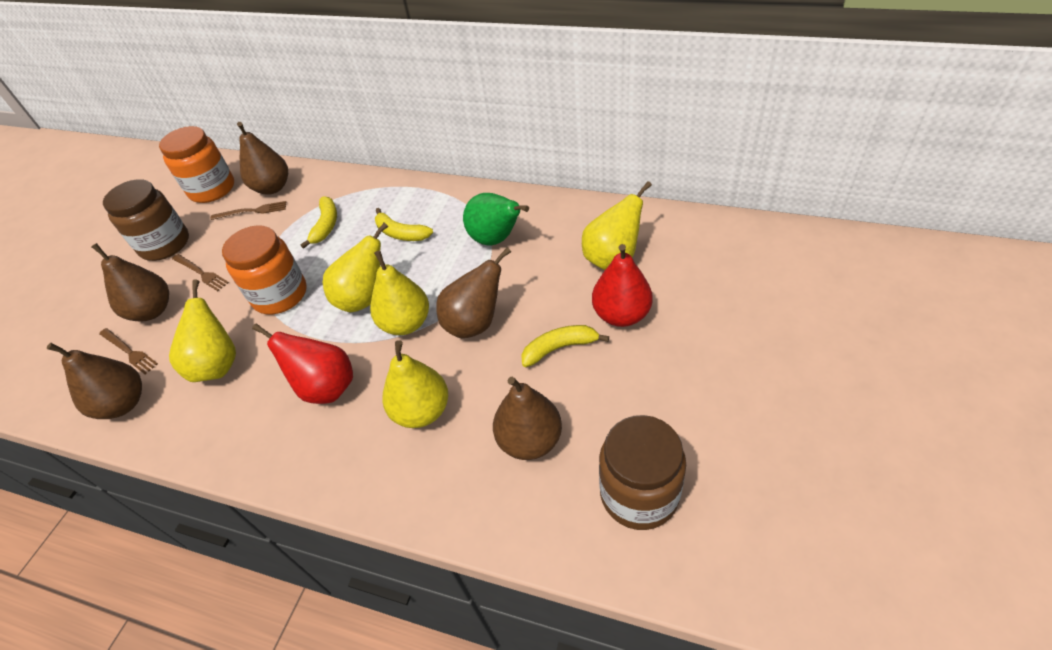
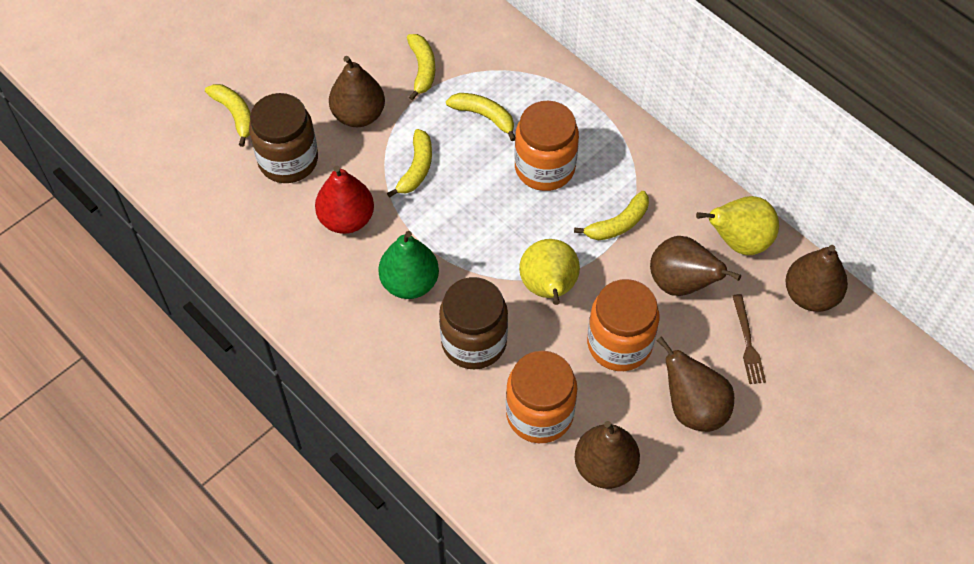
brown fork: [99,328,158,374] [172,254,229,291] [211,201,287,220] = 3 -> [733,294,766,384] = 1
orange jar: [159,126,234,203] [222,225,307,314] = 2 -> [506,351,577,443] [514,101,579,191] [587,279,660,371] = 3
red pear: [252,324,353,404] [592,244,653,327] = 2 -> [315,166,374,234] = 1
yellow banana: [300,196,337,249] [375,208,433,241] [521,325,609,367] = 3 -> [205,84,251,147] [387,129,432,198] [407,34,435,100] [446,93,515,141] [574,191,649,240] = 5
yellow pear: [169,280,236,382] [323,222,388,312] [370,251,429,335] [383,340,448,428] [582,181,652,270] = 5 -> [519,239,580,305] [696,196,779,255] = 2

